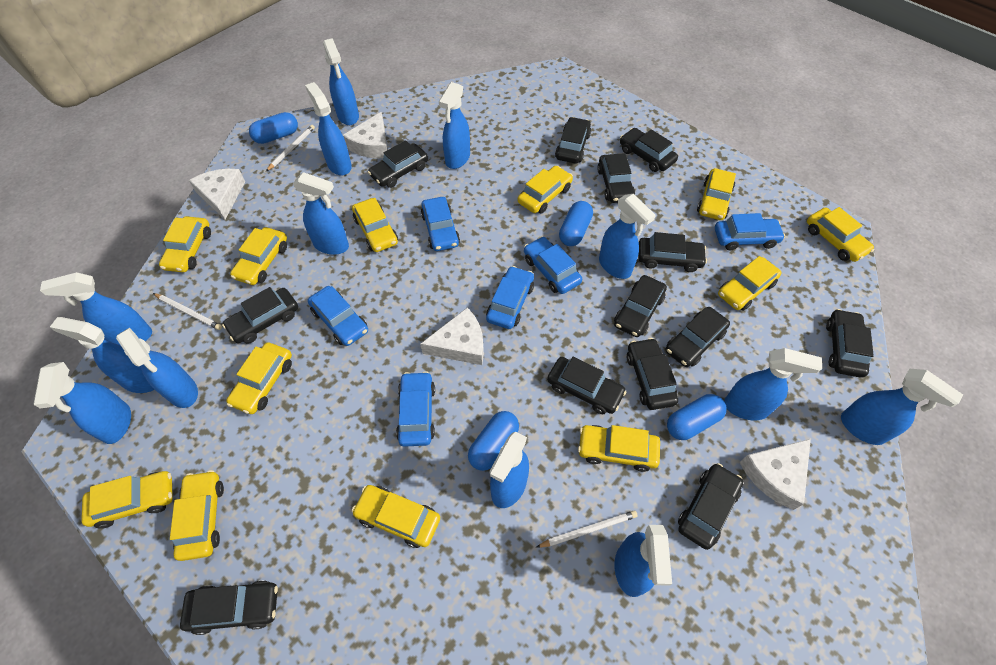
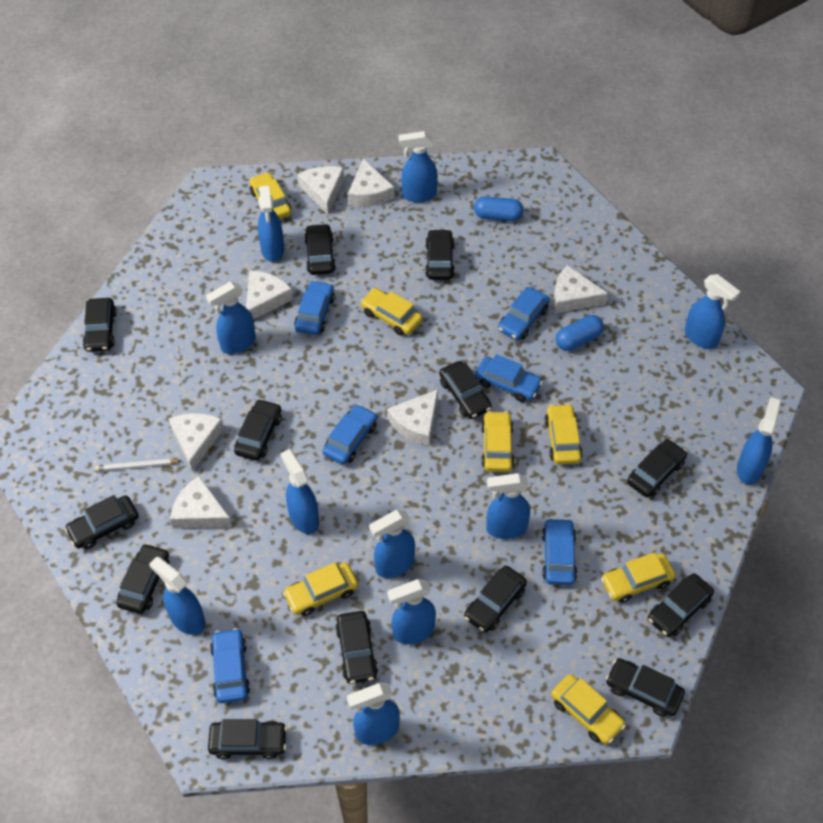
blue capsule: [249,112,298,144] [468,411,519,471] [559,201,593,246] [667,394,726,440] = 4 -> [474,196,524,221] [556,315,604,351] = 2
blue spray bottle: [34,362,131,444] [40,272,152,345] [50,317,154,393] [116,328,198,408] [293,172,349,255] [305,82,352,176] [323,38,359,125] [439,82,470,169] [489,432,529,508] [599,194,656,279] [615,525,672,597] [724,348,822,420] [841,369,963,445] = 13 -> [149,557,205,635] [206,281,256,354] [258,185,284,262] [280,449,319,534] [347,683,400,745] [369,510,415,578] [387,579,436,644] [399,131,438,202] [486,473,530,539] [685,274,740,349] [737,397,781,484] = 11
white cheese: [189,169,245,220] [343,112,387,158] [420,308,484,365] [739,439,811,510] = 4 -> [168,413,224,472] [170,476,232,529] [246,270,293,320] [298,166,344,214] [348,159,394,206] [387,389,438,446] [554,265,609,313] = 7
white pencil: [153,293,222,330] [266,125,315,171] [536,510,638,548] = 3 -> [95,459,182,471] = 1
yellow car: [81,471,173,529] [159,216,211,272] [170,470,224,561] [226,342,292,414] [230,227,287,285] [352,198,398,252] [352,485,440,548] [518,166,573,214] [578,425,660,472] [697,168,736,220] [718,256,782,311] [807,207,874,262] = 12 -> [249,172,291,219] [283,563,358,616] [361,288,423,336] [481,411,515,472] [545,404,583,465] [551,674,626,744] [601,552,676,603] = 7

